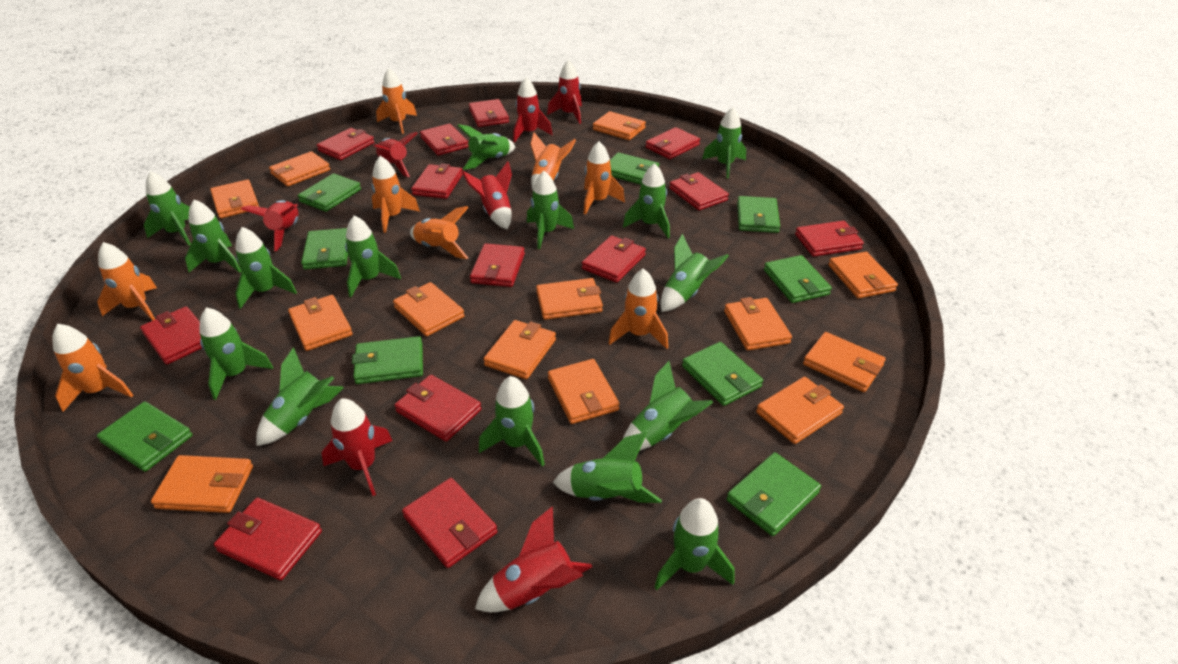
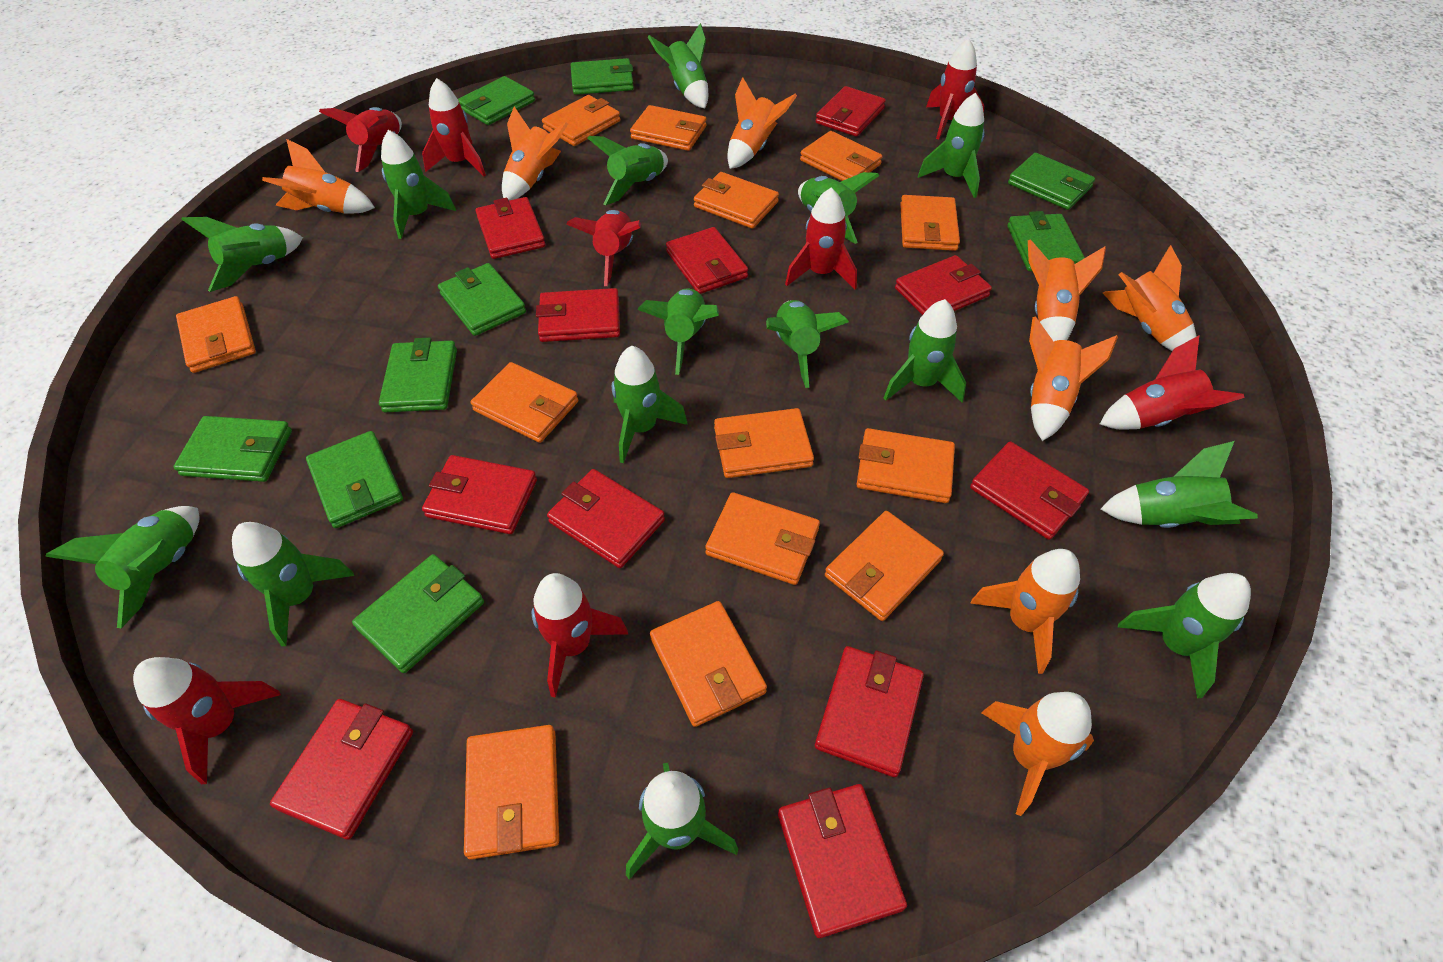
red rocket: [241,200,298,251] [321,398,392,496] [373,132,418,177] [462,161,512,229] [475,506,592,612] [513,77,553,143] [547,60,582,124] = 7 -> [133,657,281,784] [319,107,402,172] [422,78,486,177] [532,573,629,698] [566,210,641,286] [785,187,857,289] [926,38,984,139] [1100,336,1244,430] = 8
red wallet: [140,306,202,364] [214,498,322,580] [317,128,374,160] [394,375,482,442] [402,478,498,568] [411,163,463,199] [420,124,469,156] [469,99,509,127] [470,243,525,287] [582,236,646,283] [645,127,700,159] [669,172,729,211] [795,221,864,257] = 13 -> [270,699,413,840] [422,455,537,534] [476,197,546,259] [536,288,620,342] [547,469,665,568] [666,227,748,294] [778,784,907,938] [815,646,924,777] [816,86,886,137] [895,255,992,315] [970,441,1089,540] = 11

